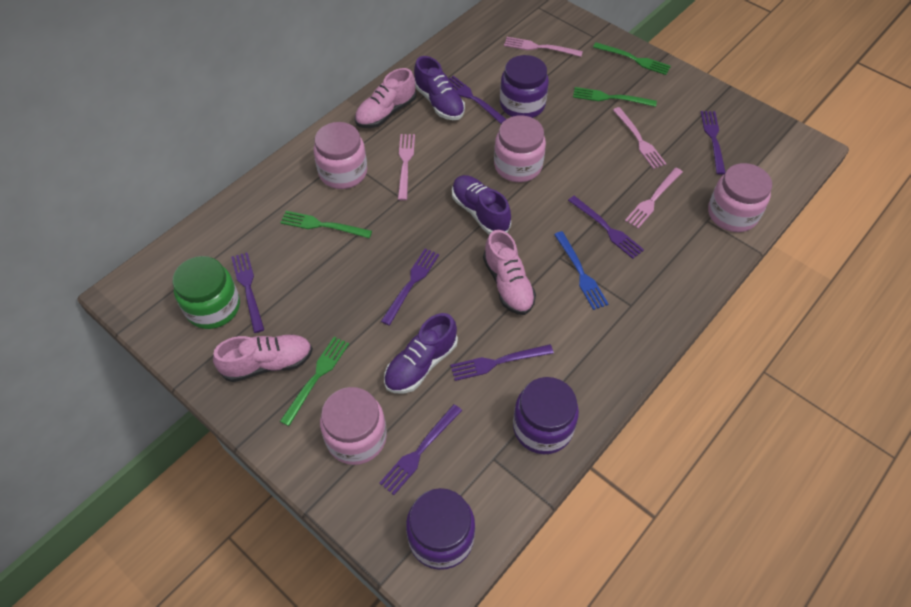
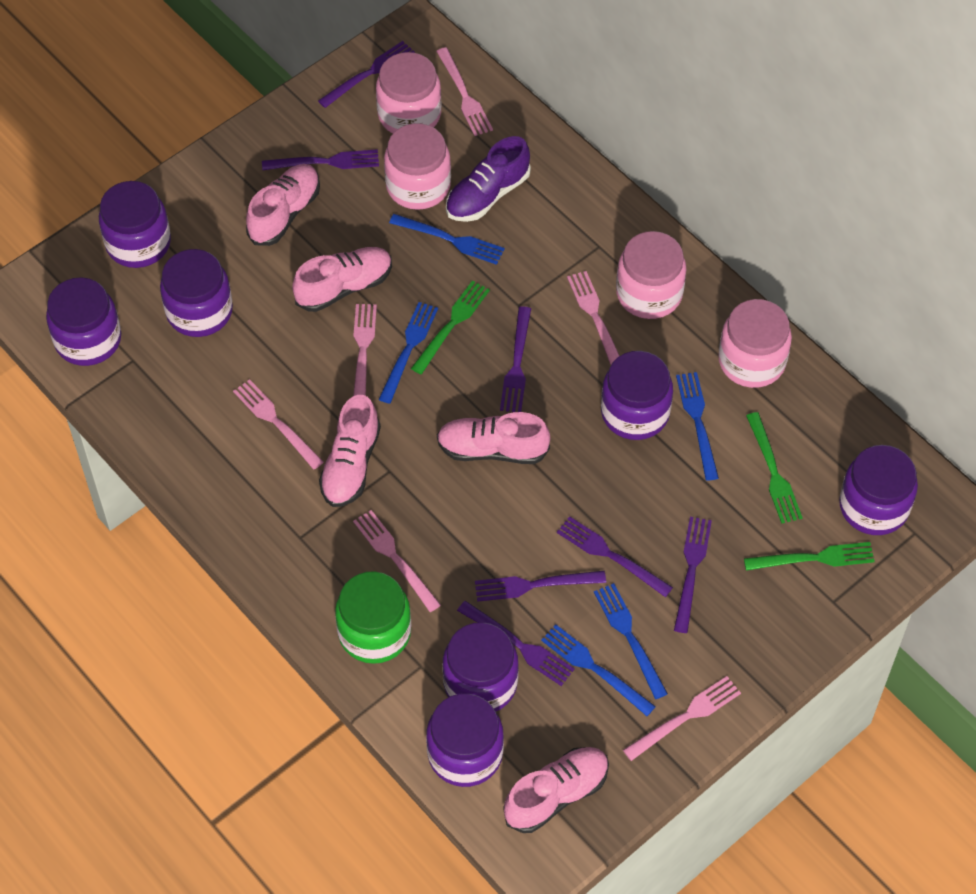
blue fork: [554,231,609,310] = 1 -> [378,302,438,404] [389,214,505,265] [541,625,656,716] [594,583,668,699] [676,372,719,480] = 5
green fork: [280,211,372,238] [280,337,349,426] [573,87,657,107] [593,42,671,75] = 4 -> [411,281,490,374] [744,542,875,571] [746,412,803,524] = 3
pink fork: [398,134,415,201] [504,37,583,57] [613,107,666,169] [625,168,683,228] = 4 -> [233,379,324,470] [353,304,377,396] [353,510,441,612] [436,47,493,136] [567,271,620,365] [623,676,741,761] = 6
pink shoe: [213,334,313,382] [355,68,417,128] [483,230,536,315] = 3 -> [246,164,320,246] [292,247,392,312] [319,395,381,507] [437,412,550,464] [504,747,609,833] = 5
purple jar: [406,488,475,570] [500,55,549,118] [513,377,579,454] = 3 -> [46,277,121,366] [99,181,171,268] [160,249,233,337] [426,693,504,787] [442,622,519,712] [601,351,673,440] [839,445,918,535] = 7
purple shoe: [384,313,458,394] [414,56,465,120] [452,175,511,235] = 3 -> [446,136,531,222] = 1

